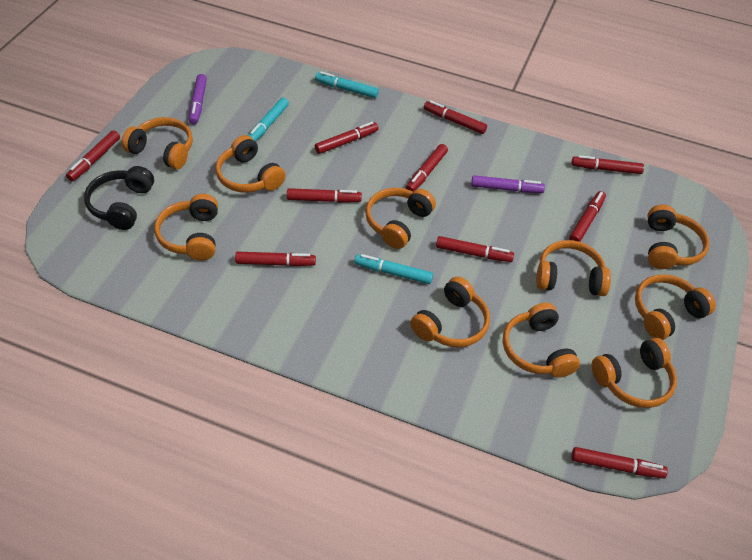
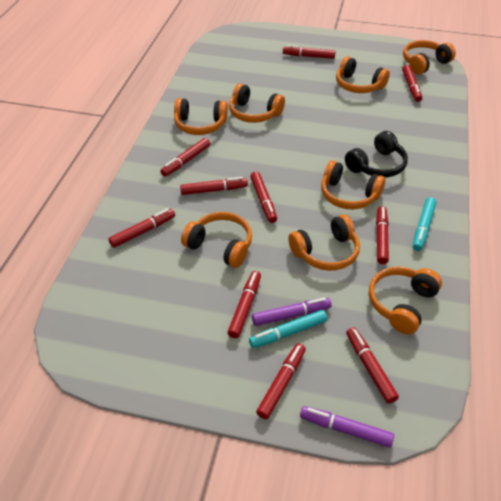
orange headphones: [122,117,193,170] [154,194,218,261] [215,135,286,193] [365,188,436,249] [410,277,490,347] [503,303,580,378] [536,240,611,296] [591,338,677,408] [635,274,716,340] [648,204,710,269] = 10 -> [174,98,228,135] [181,212,252,268] [229,83,285,123] [288,214,360,271] [321,160,385,210] [336,56,390,93] [369,267,442,334] [403,40,456,75] = 8
turquoise marker: [248,98,289,142] [315,72,379,98] [354,254,433,284] = 3 -> [249,310,327,348] [413,197,436,251] = 2

